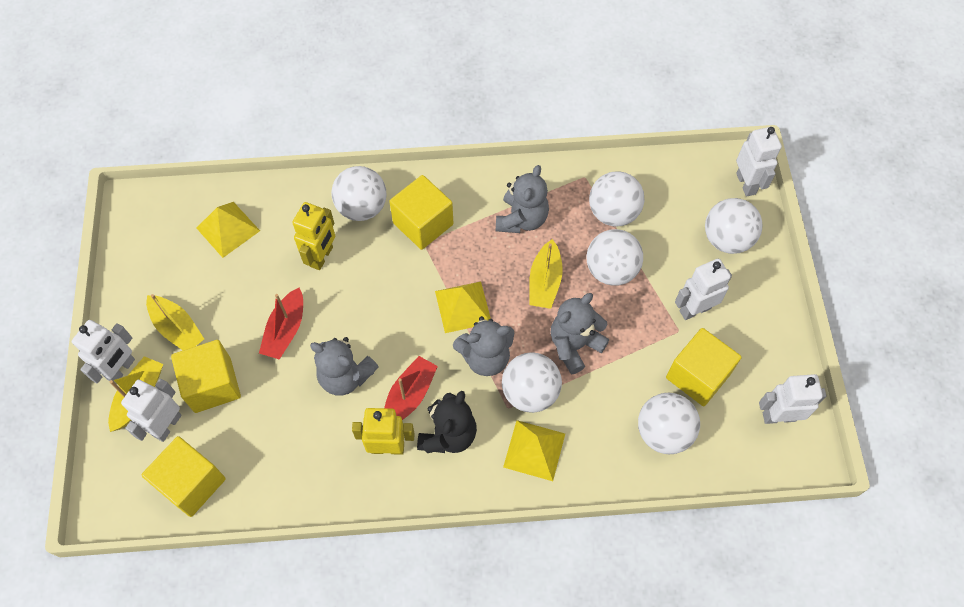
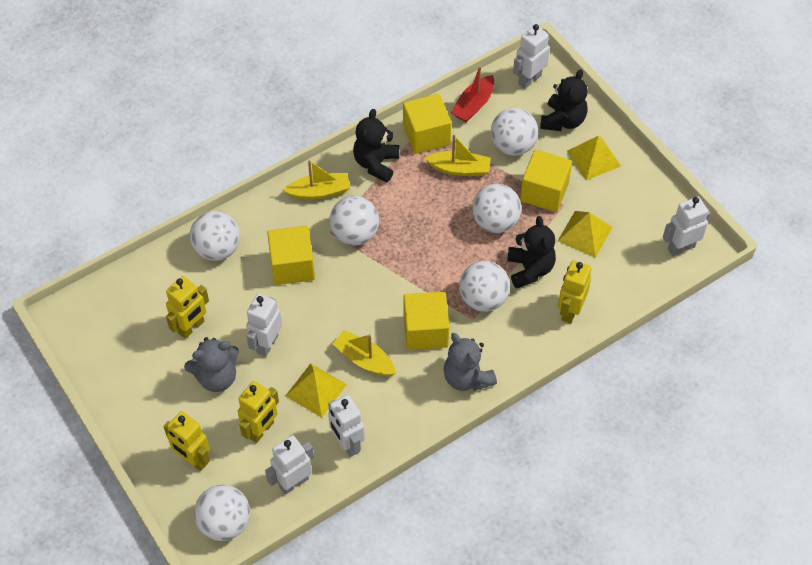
black teddy bear: [417,391,477,453] = 1 -> [353,109,399,183] [507,216,556,289] [540,69,588,131] = 3
grey teddy bear: [310,337,379,396] [453,316,514,376] [496,165,549,233] [551,293,609,375] = 4 -> [184,337,239,392] [443,333,497,391] = 2
red boat: [259,288,303,359] [384,356,438,420] = 2 -> [451,66,494,122] = 1
yellow robot: [292,202,335,270] [352,408,415,455] = 2 -> [163,411,210,471] [166,276,209,339] [238,381,279,443] [558,260,591,324] = 4

